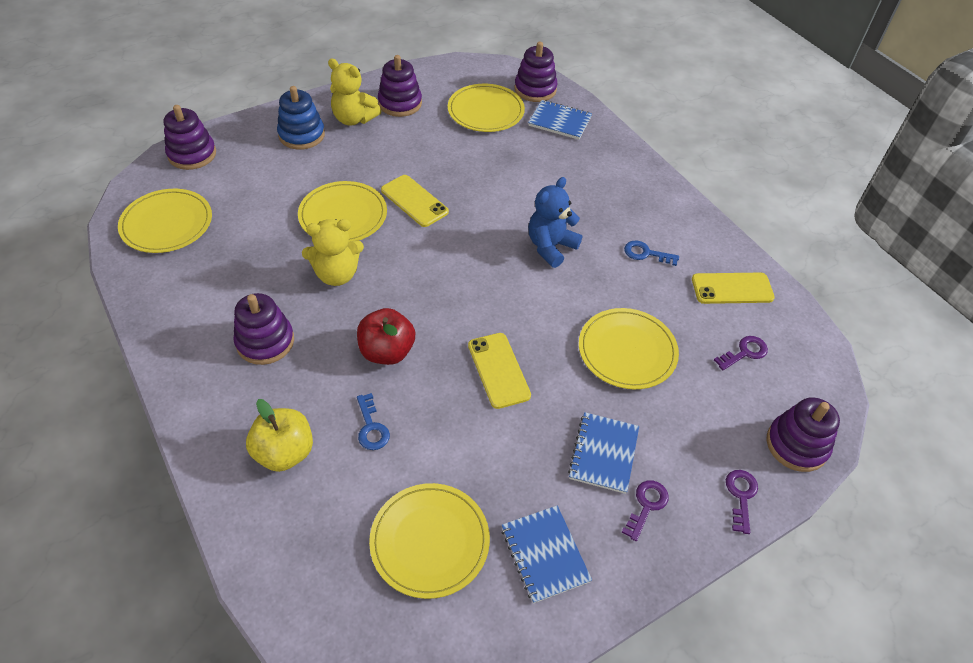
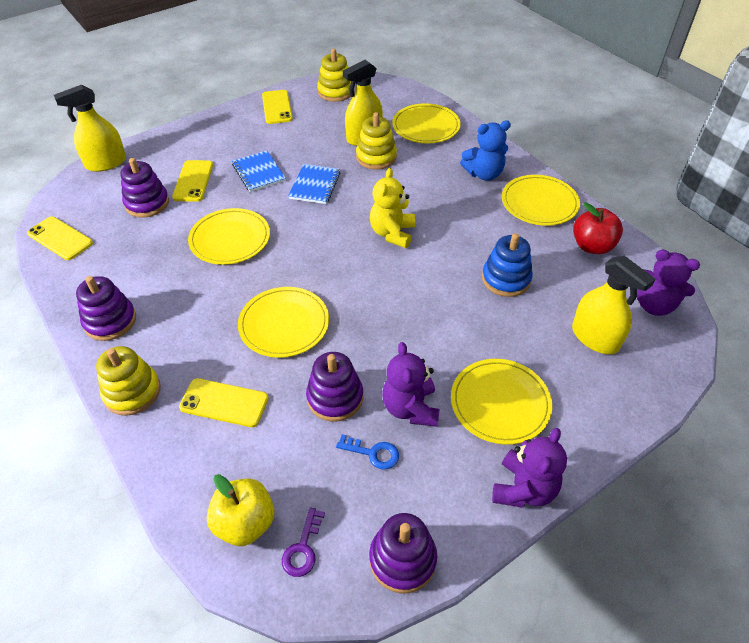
blue key: [357,393,390,450] [624,240,679,266] = 2 -> [336,434,399,470] = 1
blue notebook: [502,505,592,604] [528,100,592,140] [568,412,639,494] = 3 -> [232,151,286,192] [288,164,340,204] = 2
purple key: [621,480,669,541] [714,336,768,370] [726,470,758,534] = 3 -> [282,508,325,577] = 1
purple stacking toy: [164,105,216,170] [233,293,294,365] [378,55,422,117] [514,42,557,102] [767,397,840,472] = 5 -> [76,276,136,341] [120,158,169,218] [306,352,363,422] [369,513,437,593] = 4
purple teddy bear: none = 0 -> [382,342,440,427] [492,428,567,508] [637,250,700,316] = 3
yellow phone: [381,175,449,227] [468,333,531,409] [692,273,775,304] = 3 -> [27,216,93,260] [172,160,213,202] [179,378,269,427] [262,90,293,124] = 4
yellow spray bottle: none = 0 -> [54,85,126,172] [343,60,383,146] [572,255,656,354] = 3
yellow stacking toy: none = 0 -> [96,346,160,416] [317,49,351,102] [356,112,397,170] = 3
yellow teddy bear: [302,219,364,286] [328,59,381,126] = 2 -> [370,168,415,248] = 1

